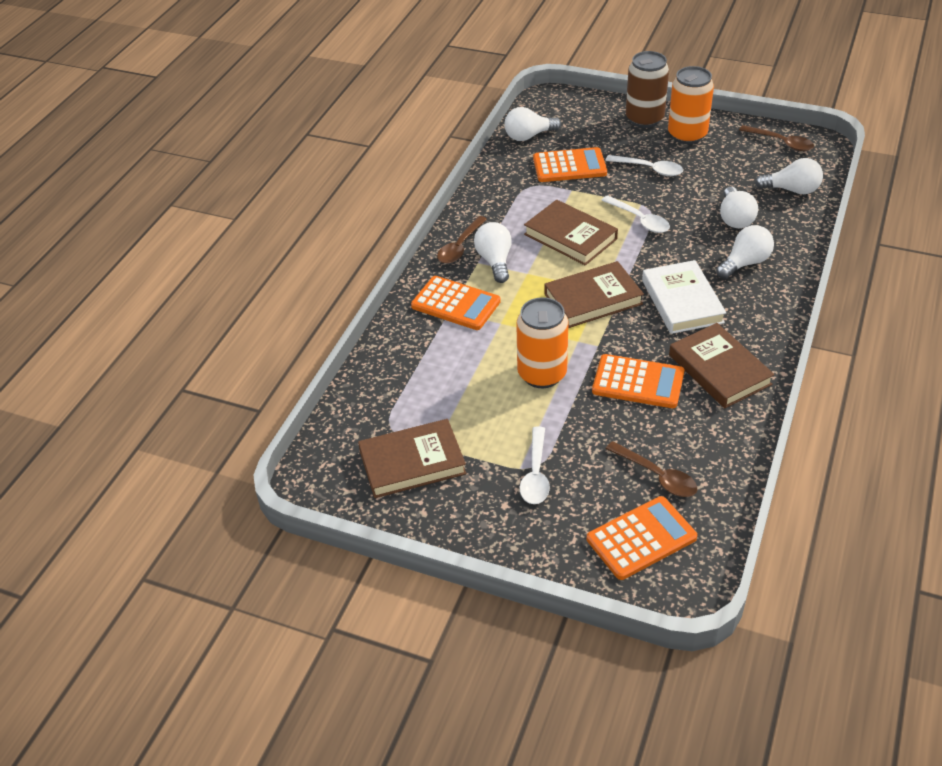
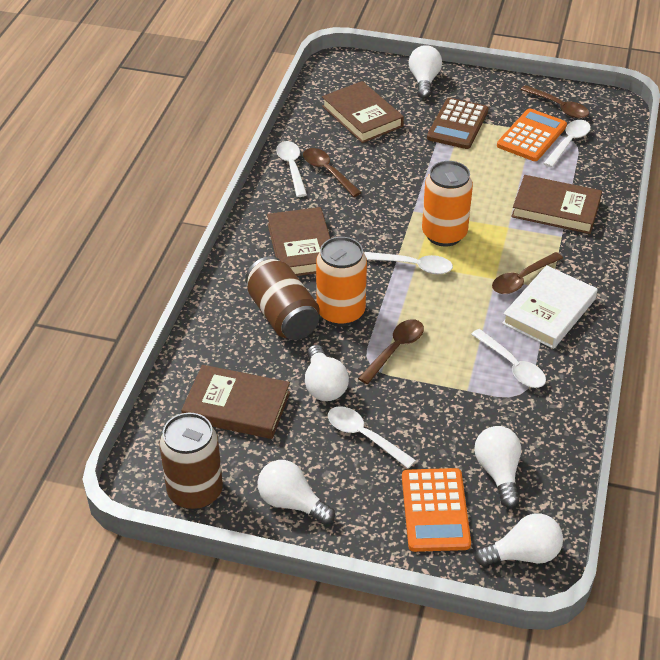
brown calculator: none = 0 -> [427,98,488,149] = 1
brown can: [626,51,669,128] = 1 -> [159,413,223,510] [245,256,320,340] = 2
brown spoon: [437,216,487,264] [606,441,697,497] [739,125,814,151] = 3 -> [303,148,362,197] [358,319,424,384] [492,252,563,294] [521,85,589,118] = 4
orange calculator: [411,276,501,330] [533,147,607,182] [587,496,697,580] [592,354,684,408] = 4 -> [402,468,471,552] [497,108,567,161] = 2
white spoon: [520,426,550,504] [601,196,670,233] [605,155,683,176] = 3 -> [276,141,307,197] [328,406,416,469] [364,252,453,274] [471,329,546,388] [543,120,591,168] = 5

